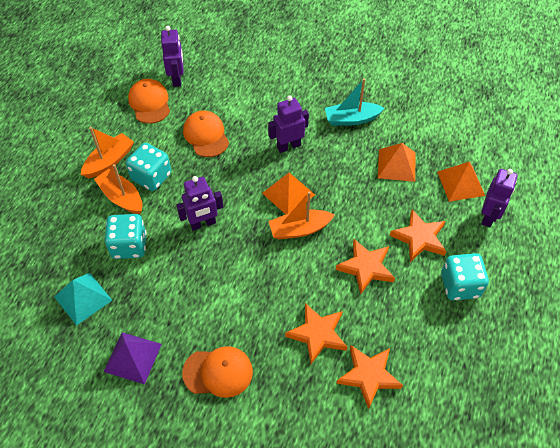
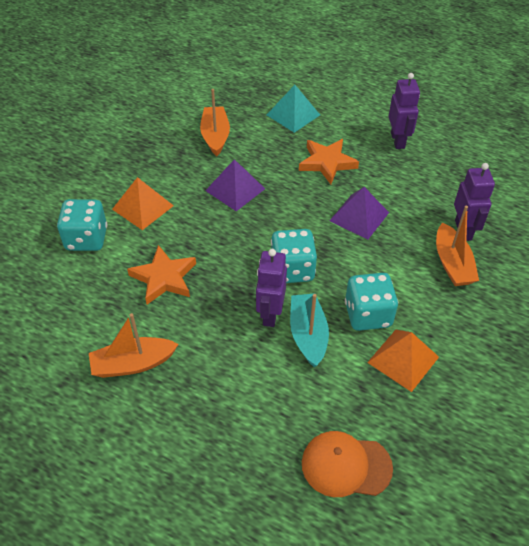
orange cap: [128,79,170,124] [182,346,253,398] [183,110,229,157] = 3 -> [302,431,393,497] = 1
orange pyramid: [262,173,315,214] [378,143,416,182] [437,162,485,202] = 3 -> [112,177,174,230] [367,330,439,392] = 2
orange star: [285,303,347,364] [335,239,395,295] [336,345,403,409] [390,210,446,262] = 4 -> [127,245,196,304] [299,139,359,184] = 2
purple pyramid: [104,332,162,384] = 1 -> [205,159,265,211] [329,187,389,240] = 2
purple robot: [161,26,184,87] [176,176,223,231] [268,95,309,153] [481,169,518,227] = 4 -> [256,249,287,327] [389,73,420,149] [454,163,495,241] = 3

